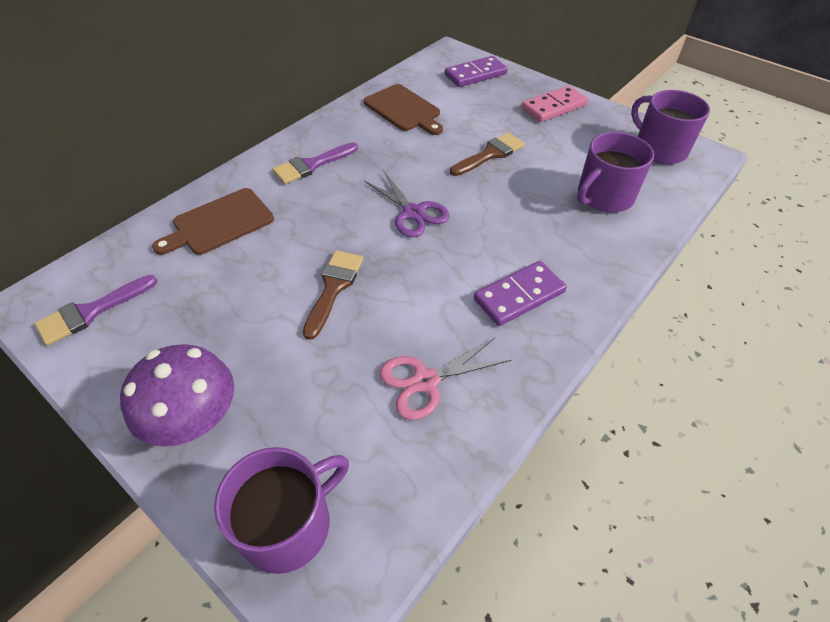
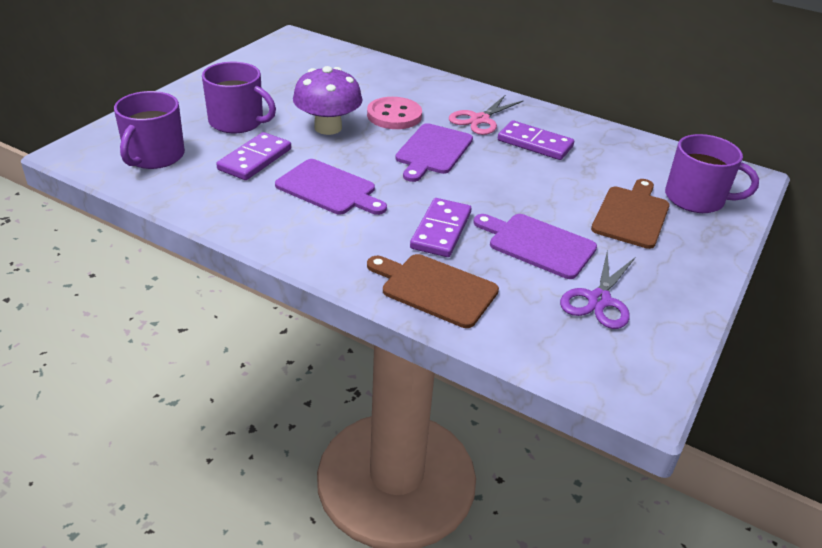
brown brush: [303,250,363,340] [450,133,525,176] = 2 -> none = 0
pink button: none = 0 -> [367,97,422,129] = 1
pink domino: [522,86,588,122] = 1 -> none = 0
purple brush: [35,275,157,346] [272,142,358,184] = 2 -> none = 0
purple cutting board: none = 0 -> [275,159,387,215] [395,123,473,182] [473,214,597,279] = 3
purple domino: [445,56,508,87] [474,261,567,326] = 2 -> [216,132,291,180] [410,198,471,257] [498,120,574,160] = 3

